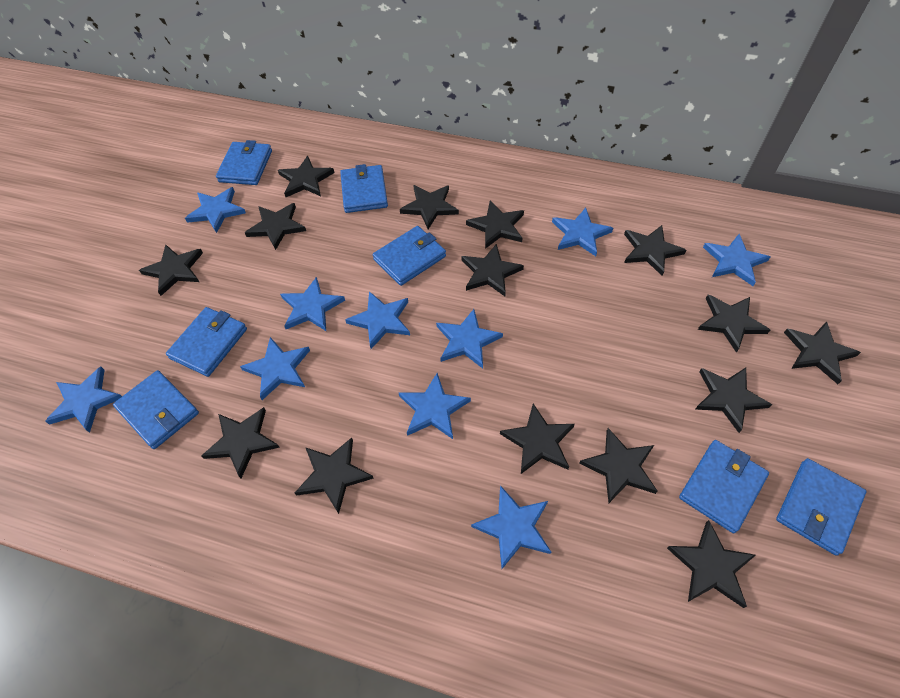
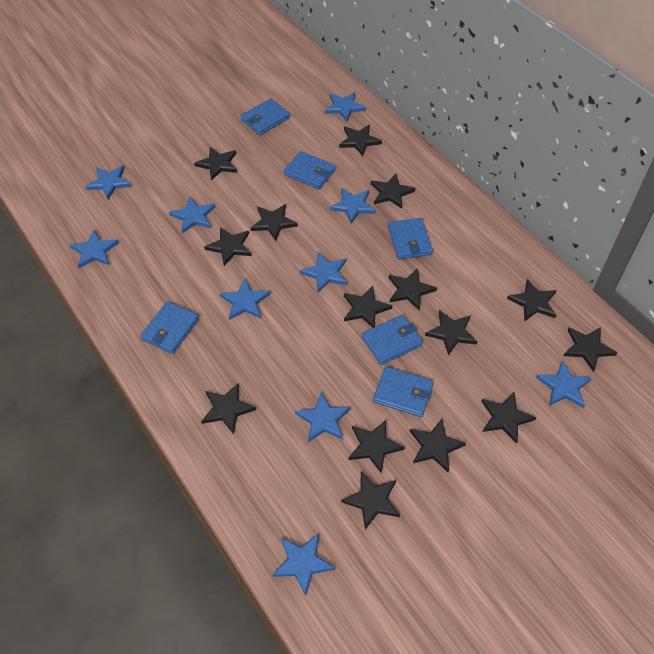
blue wallet: [113,370,199,449] [166,307,247,377] [216,140,272,185] [340,164,388,213] [373,226,446,286] [679,440,769,534] [776,458,866,556] = 7 -> [140,301,199,354] [241,98,290,135] [284,151,336,190] [361,315,423,365] [373,366,434,417] [388,218,433,259] = 6

